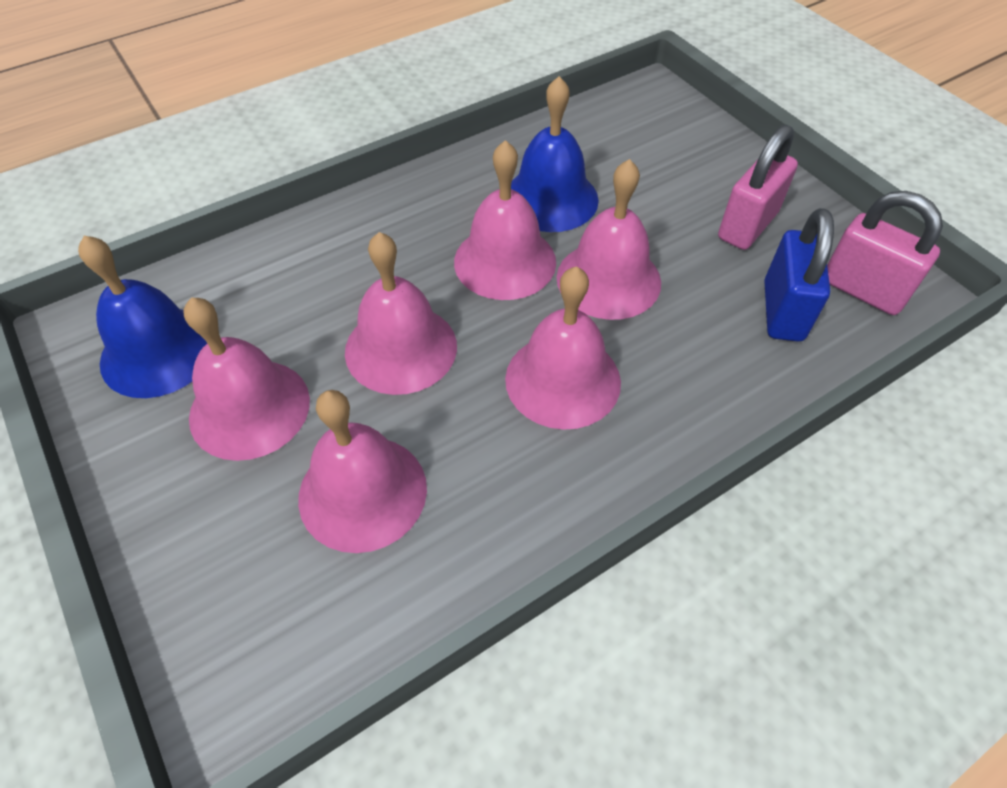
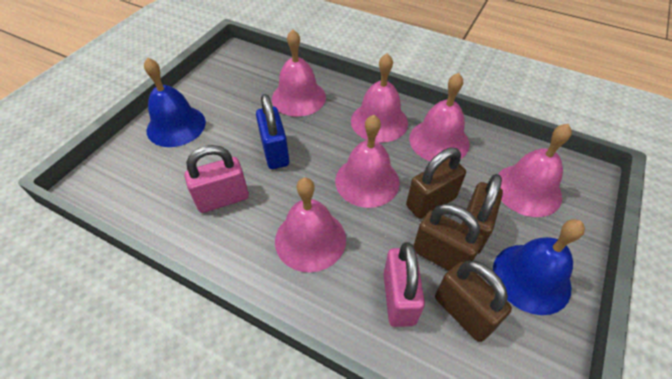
brown padlock: none = 0 -> [406,148,466,219] [413,204,484,271] [435,261,512,342] [462,174,503,254] = 4

